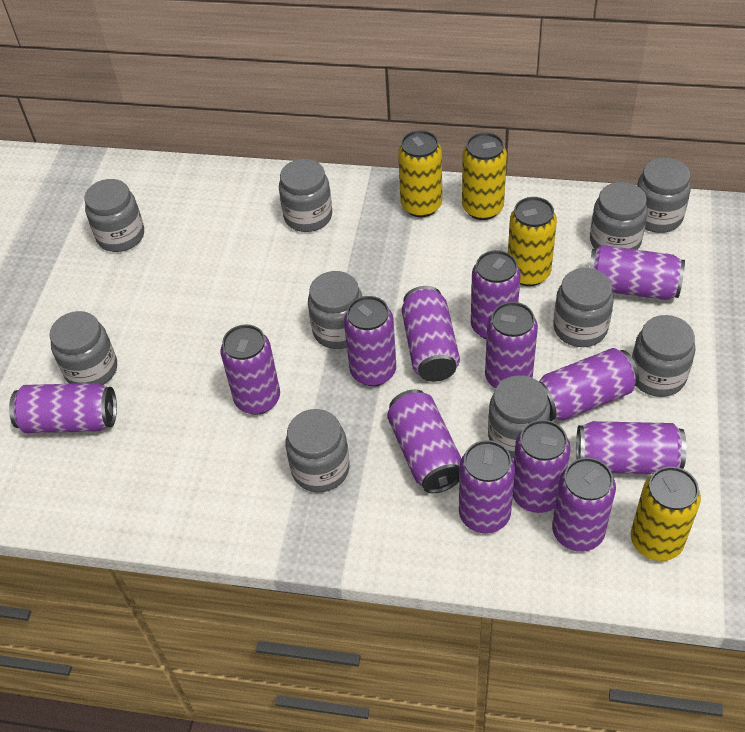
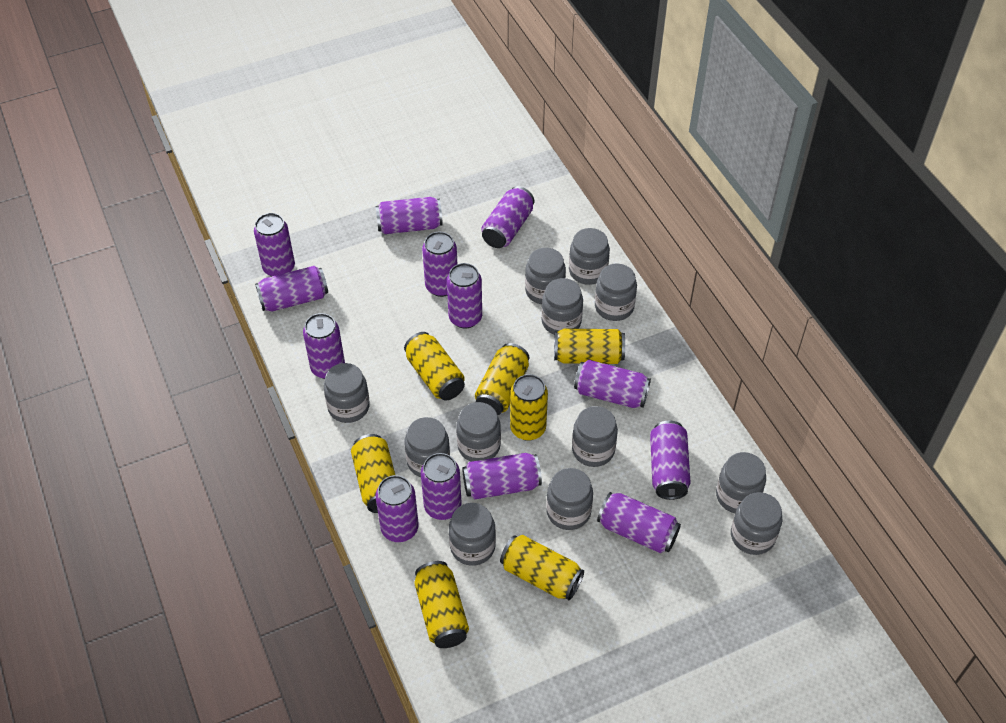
grey jar: [50,311,117,385] [84,179,144,252] [279,159,332,232] [285,409,350,492] [308,271,363,349] [488,375,550,458] [553,268,614,347] [590,182,648,250] [632,315,696,397] [637,158,691,233] = 10 -> [324,363,370,423] [404,417,450,477] [449,503,496,566] [456,402,501,462] [525,248,566,304] [541,278,583,334] [546,468,593,530] [569,228,610,285] [572,406,618,467] [595,263,637,321] [716,452,766,513] [731,492,783,555] = 12
yellow can: [398,130,442,217] [462,132,507,220] [508,197,557,286] [631,466,701,561] = 4 -> [351,434,395,513] [404,332,465,401] [414,561,469,648] [475,343,529,415] [500,535,584,600] [510,374,548,441] [554,328,625,364] = 7

